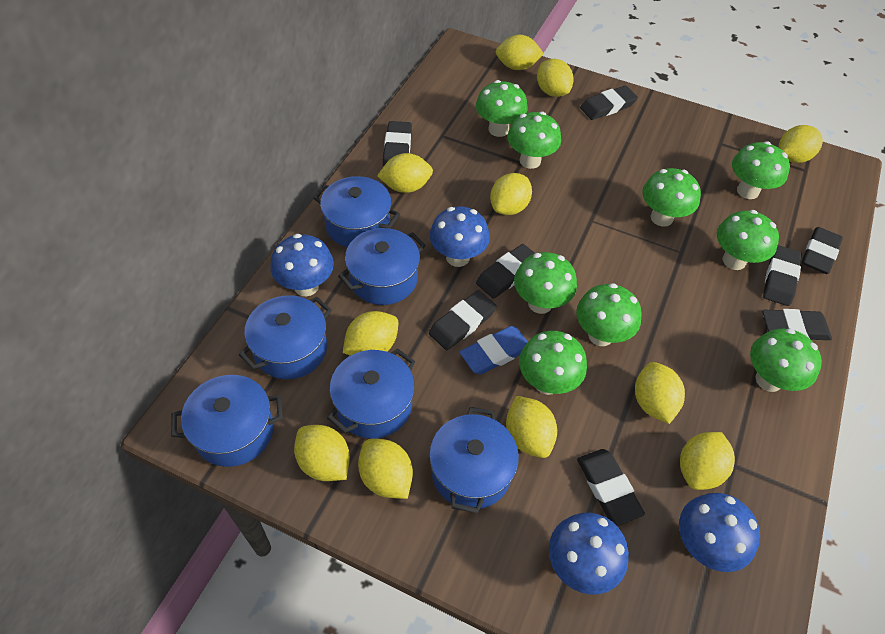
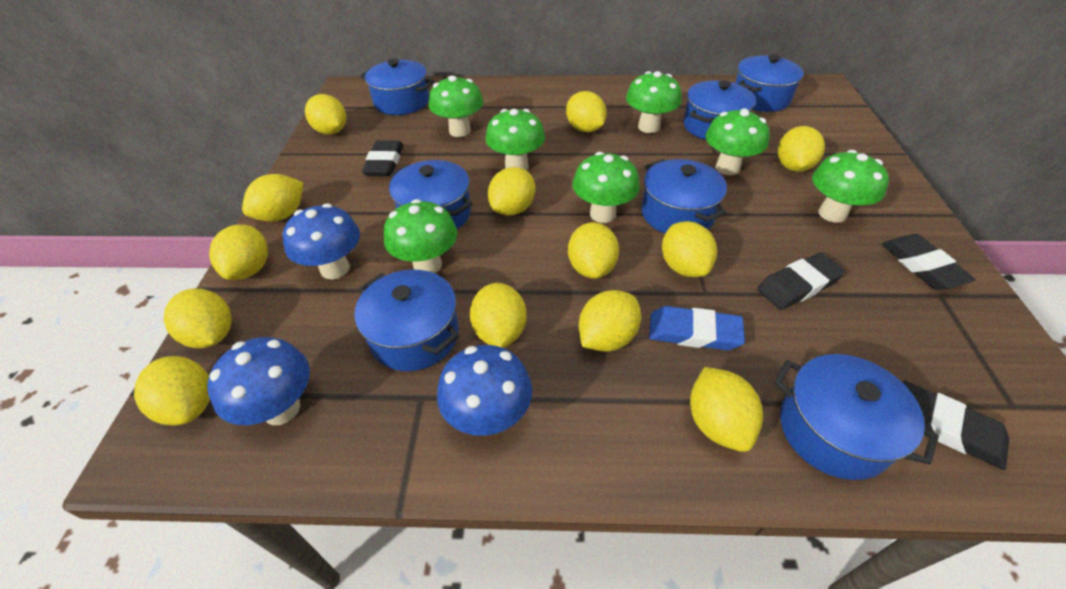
black eraser: [383,121,412,167] [429,290,497,350] [476,244,535,299] [577,449,645,526] [580,86,638,120] [762,309,832,340] [763,245,802,306] [801,227,843,274] = 8 -> [362,140,403,176] [757,253,845,310] [881,234,976,290] [902,381,1009,470] = 4
blue mushroom: [270,234,334,296] [430,206,490,267] [549,513,629,595] [679,493,760,572] = 4 -> [207,337,310,425] [282,203,360,279] [437,345,532,436] = 3
blue pot: [171,375,283,467] [239,295,332,379] [313,176,400,247] [327,348,416,439] [338,228,426,305] [429,407,519,513] = 6 -> [354,270,459,371] [360,59,434,115] [389,160,473,229] [641,159,727,233] [683,80,756,140] [735,54,804,112] [774,354,939,480] = 7
green mushroom: [476,80,528,137] [507,112,561,169] [514,252,577,314] [519,331,587,395] [576,283,642,346] [642,168,701,226] [717,210,779,270] [732,141,790,199] [750,328,822,392] = 9 -> [383,199,457,273] [429,76,483,137] [485,109,545,170] [573,152,640,223] [626,71,682,133] [706,108,770,175] [812,150,889,223] = 7
yellow lemon: [294,425,350,481] [343,311,398,356] [358,439,413,499] [377,153,433,193] [490,173,532,215] [496,35,544,70] [506,396,557,458] [537,59,574,97] [635,362,685,424] [680,432,735,490] [779,125,823,163] = 11 -> [134,356,210,426] [164,288,232,348] [209,224,268,280] [242,174,304,222] [305,94,346,134] [470,283,527,348] [488,167,535,216] [566,91,607,132] [568,222,619,279] [579,290,641,352] [662,221,717,277] [690,367,763,452] [778,126,825,172] = 13

